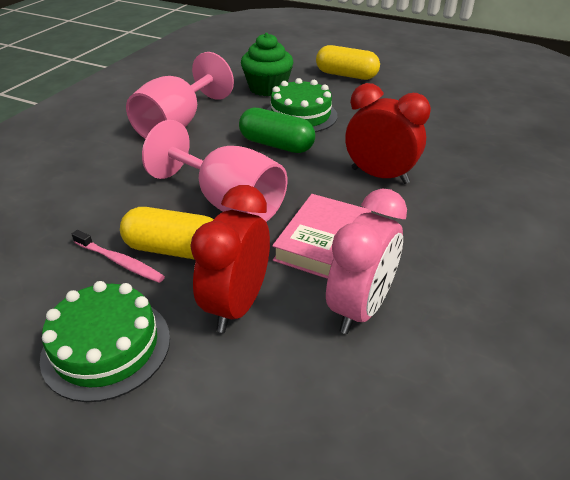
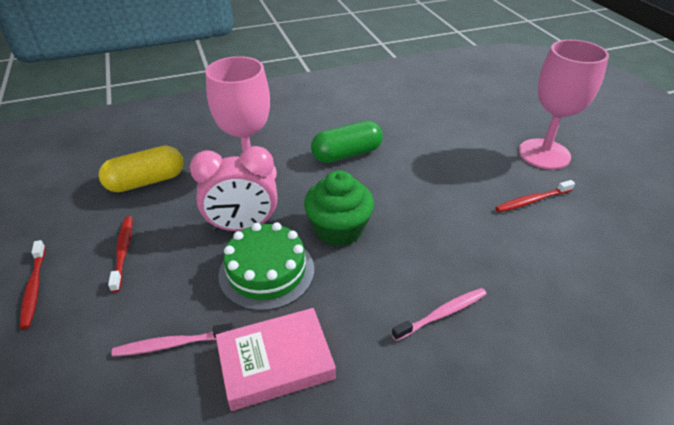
green cake: [40,281,170,402] [267,78,337,132] = 2 -> [219,222,314,311] = 1
pink toothbrush: [72,230,165,283] = 1 -> [112,323,234,357] [392,288,487,341] = 2
red clock: [190,185,270,333] [345,83,431,184] = 2 -> none = 0
red toothbrush: none = 0 -> [20,240,46,329] [108,216,133,293] [495,180,575,212] = 3
yellow capsule: [120,207,214,259] [316,45,380,80] = 2 -> [99,146,184,192] = 1

